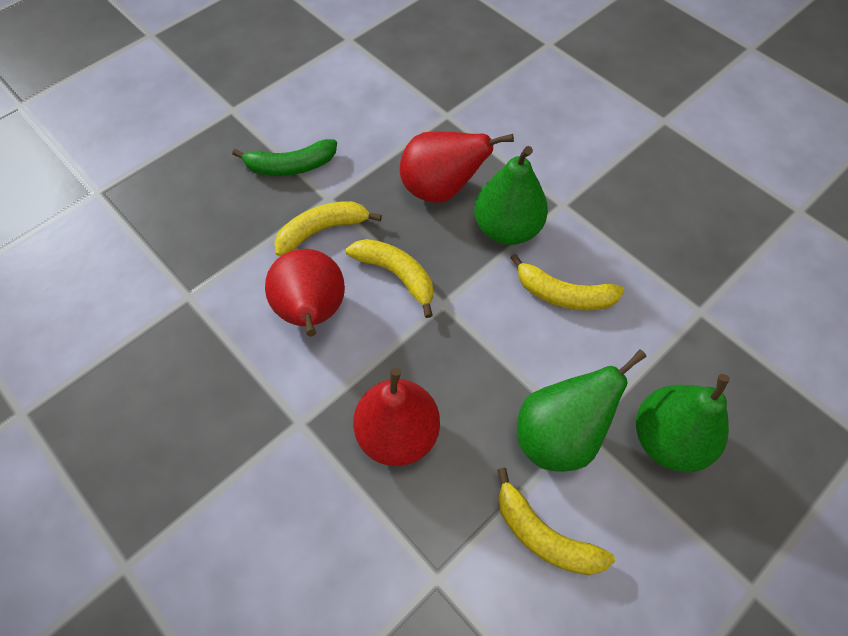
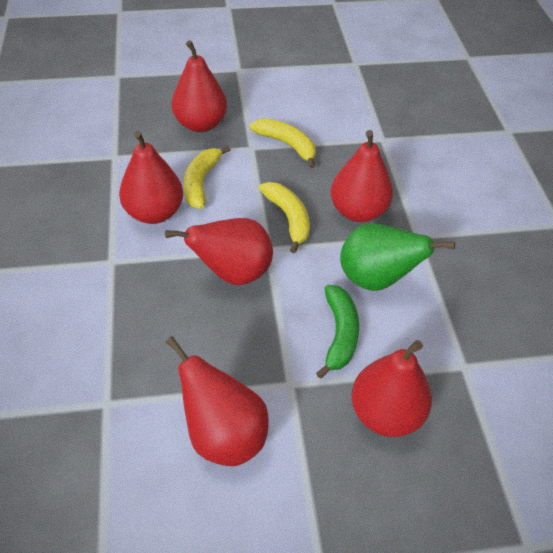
green pear: [474,146,548,245] [517,349,647,472] [636,374,730,472] = 3 -> [340,223,455,291] = 1
red pear: [265,249,345,337] [353,368,440,466] [400,131,514,203] = 3 -> [119,131,183,224] [165,218,273,285] [165,336,268,466] [171,40,227,132] [330,130,393,222] [351,340,432,437] = 6
yellow banana: [274,201,382,257] [346,239,433,318] [497,468,615,575] [510,254,624,311] = 4 -> [184,145,231,209] [250,118,316,168] [259,182,310,253] = 3

